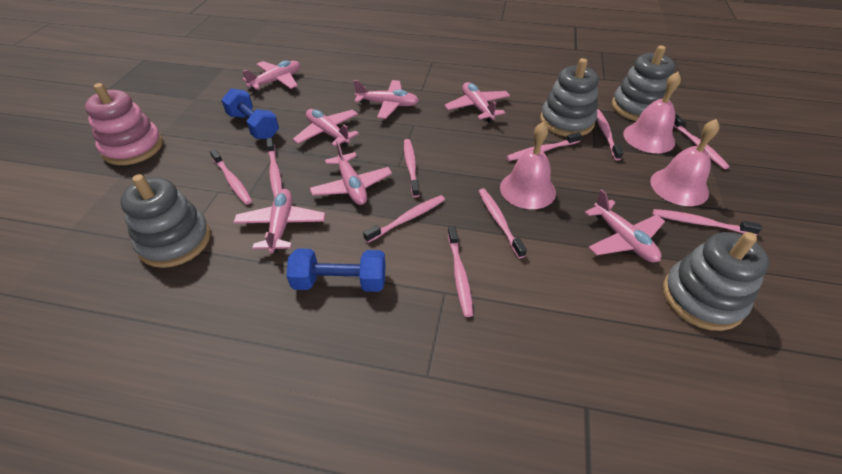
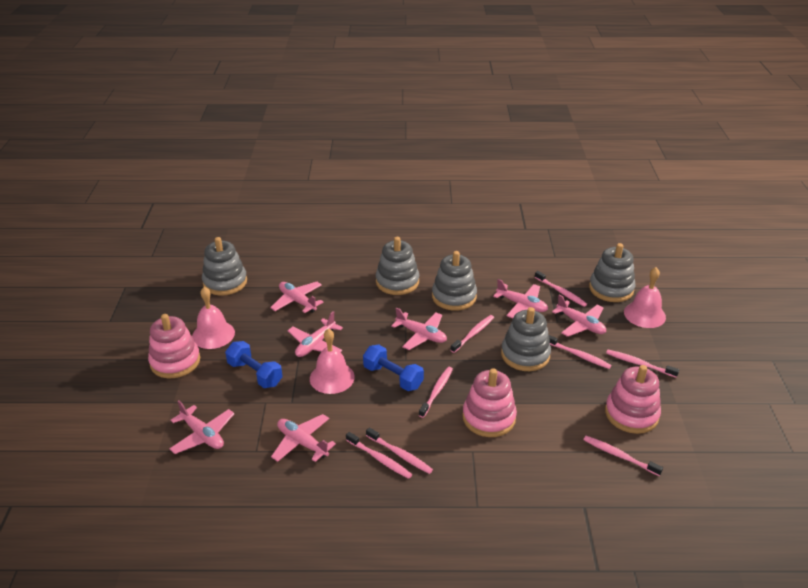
grey stacking toy: [120,174,211,268] [540,58,599,137] [612,45,675,121] [663,232,769,331] = 4 -> [202,237,247,296] [376,237,420,295] [432,251,477,311] [501,307,551,371] [589,243,635,302] = 5
pink stacking toy: [85,83,163,165] = 1 -> [148,314,200,379] [462,368,517,437] [605,365,661,434] = 3
pink toothbrush: [210,149,252,205] [266,138,282,198] [363,195,445,243] [404,139,420,197] [448,226,473,317] [479,189,527,258] [506,132,582,161] [596,109,623,160] [653,209,762,235] [673,114,730,169] = 10 -> [346,432,412,479] [366,427,433,474] [419,367,453,418] [450,315,494,353] [535,271,587,307] [549,335,612,369] [583,436,663,476] [606,350,679,378] = 8

